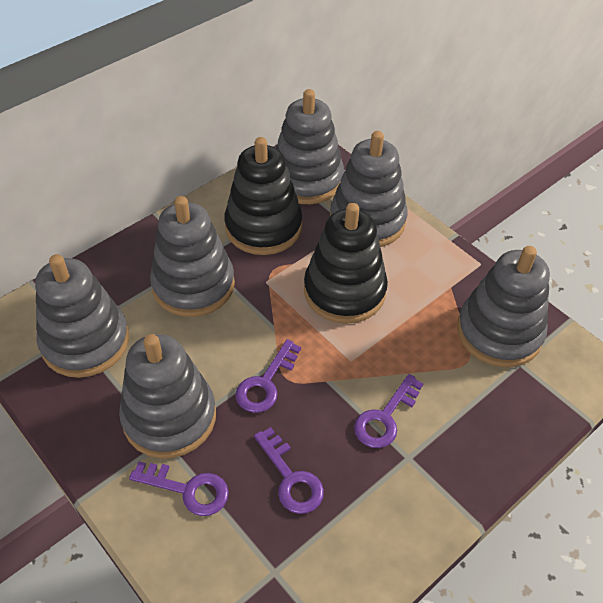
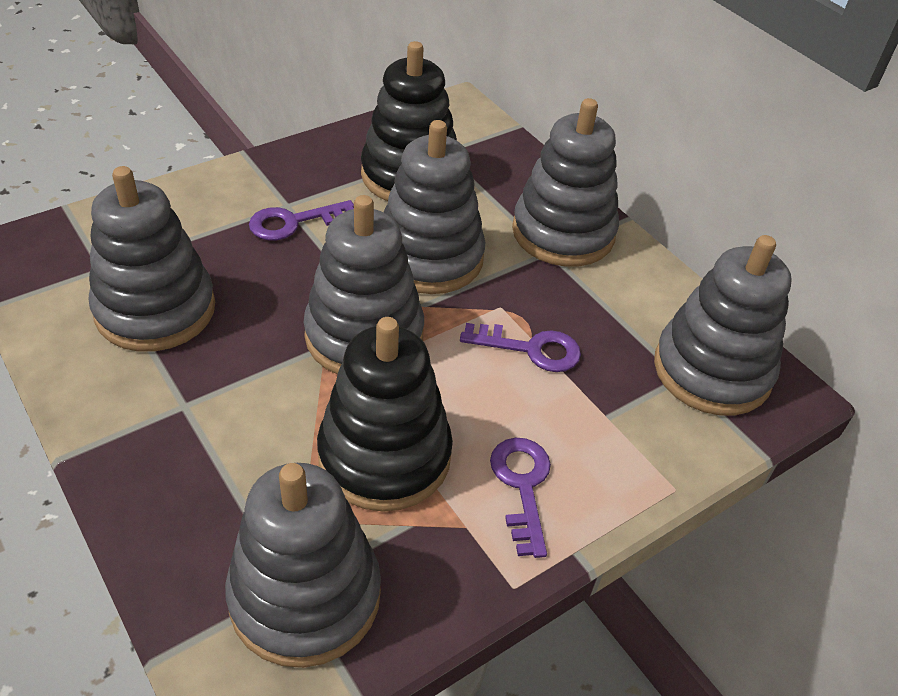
purple key: [129,461,229,516] [235,339,301,413] [254,427,324,514] [354,374,423,448] = 4 -> [249,200,354,241] [460,323,581,372] [490,438,551,558] = 3

